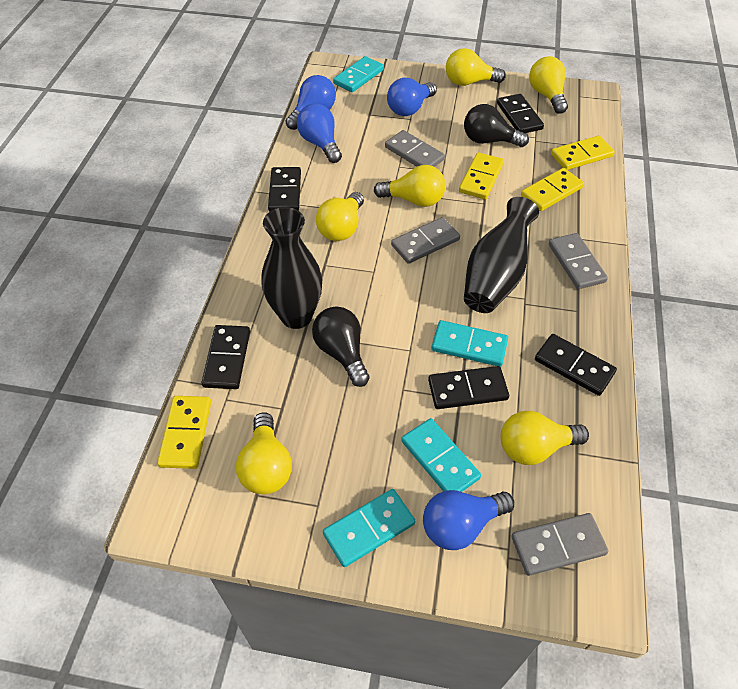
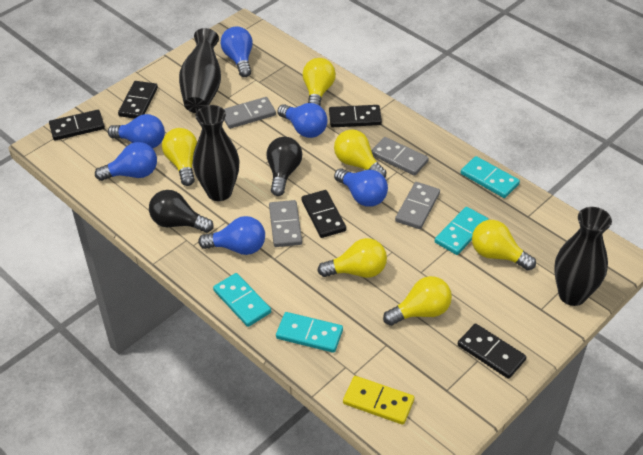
black vase: [261,207,322,329] [464,197,539,313] = 2 -> [179,28,221,113] [193,105,240,201] [554,207,612,306] = 3
blue light bulb: [285,75,336,130] [297,103,342,163] [387,78,437,116] [423,490,514,550] = 4 -> [95,142,157,181] [108,114,165,148] [198,216,265,255] [221,27,253,77] [277,103,327,138] [334,169,388,207] = 6
yellow domino: [157,396,211,469] [459,152,504,199] [521,168,584,211] [551,136,615,170] = 4 -> [343,376,414,425] = 1

